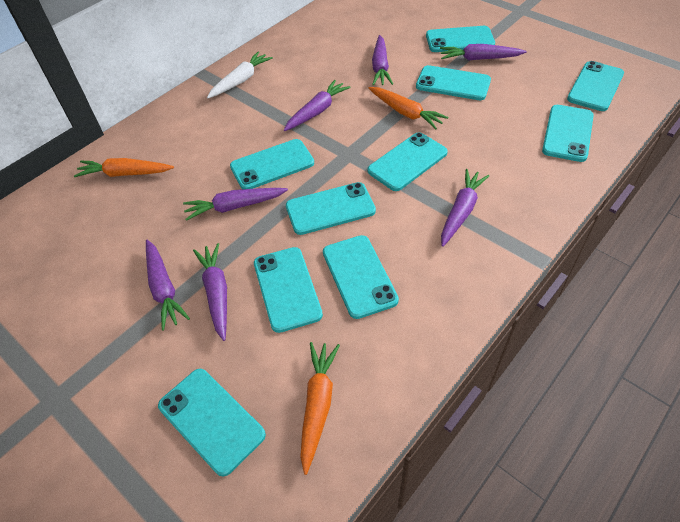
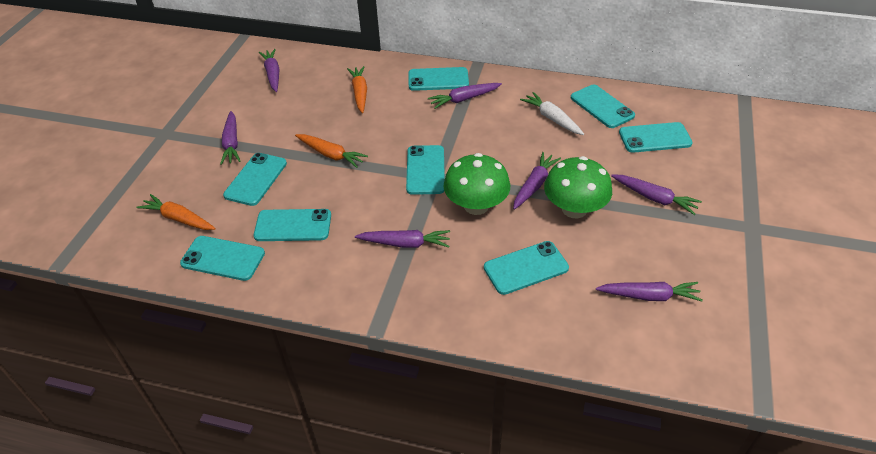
green mushroom: none = 0 -> [444,153,510,215] [544,156,612,218] = 2
turquoise phone: [158,369,266,477] [230,139,314,189] [254,247,323,333] [286,182,376,235] [323,235,399,319] [367,132,448,191] [416,65,491,100] [426,26,495,52] [542,105,594,162] [567,61,624,111] = 10 -> [180,236,265,281] [223,153,287,206] [254,209,331,241] [406,145,445,195] [409,67,469,91] [484,241,569,295] [571,85,635,128] [619,122,693,153] = 8

